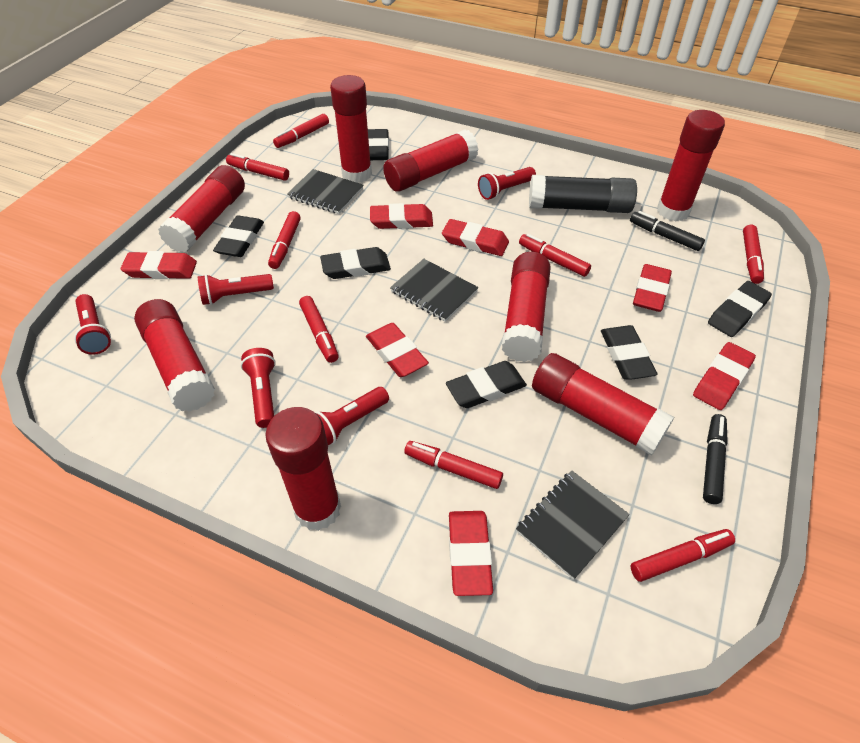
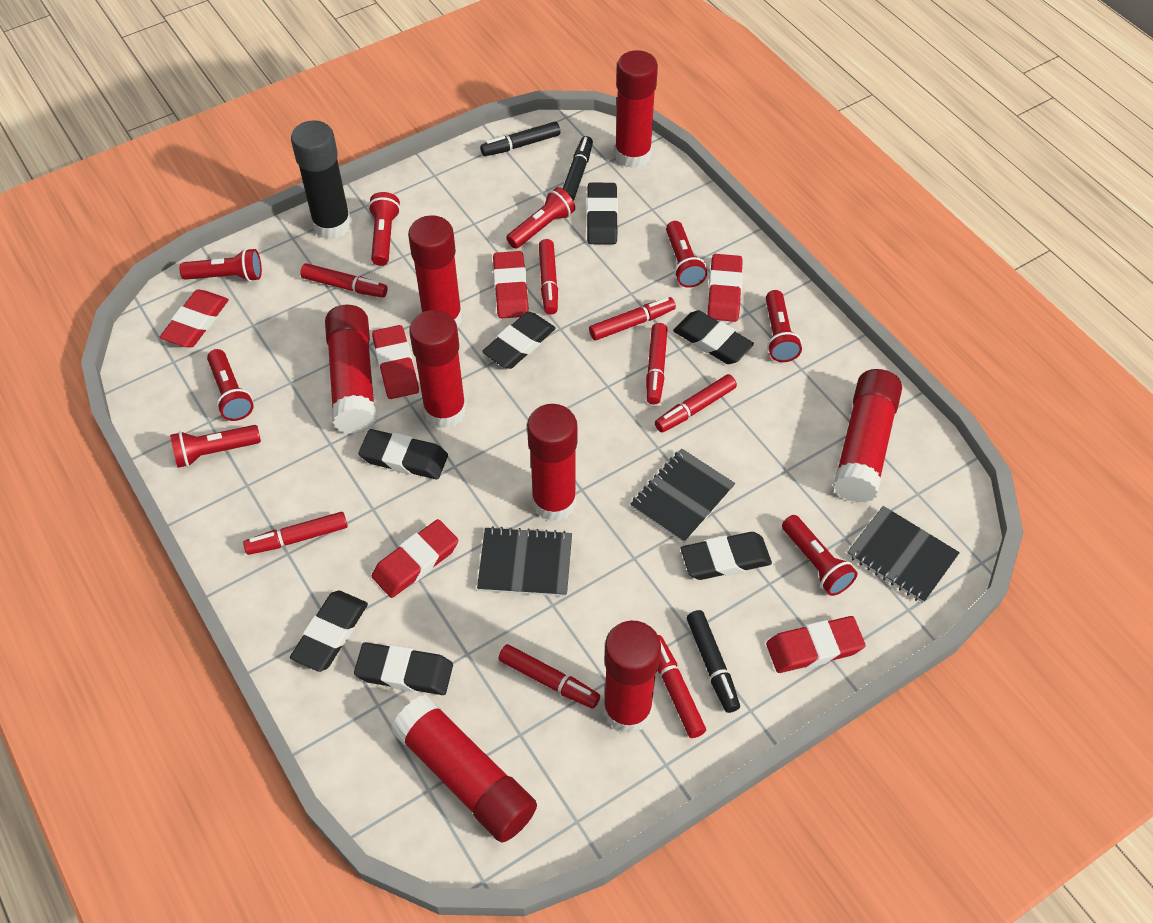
black eraser: [213,215,264,257] [320,247,391,279] [368,129,389,160] [446,361,527,408] [601,325,658,380] [708,281,772,337] = 6 -> [290,591,368,672] [354,642,453,695] [359,429,448,479] [482,311,556,369] [587,183,618,244] [673,310,754,364] [681,532,772,580] = 7
black marker: [630,211,705,251] [703,414,728,504] = 2 -> [480,122,560,156] [563,136,593,200] [687,610,740,713] = 3
red eraser: [121,251,197,279] [366,323,429,377] [370,203,433,229] [442,219,509,256] [449,511,493,596] [633,264,672,312] [693,342,756,410] = 7 -> [160,290,229,348] [372,325,419,399] [372,519,458,598] [493,251,529,319] [707,254,743,322] [766,616,866,673] = 6
red flashlight: [74,294,111,355] [198,274,274,305] [241,348,276,428] [315,387,389,445] [478,167,536,200] = 5 -> [170,425,261,468] [179,248,262,282] [207,349,254,421] [368,192,400,266] [506,187,575,249] [666,221,707,288] [766,290,802,362] [782,515,857,596] = 8

